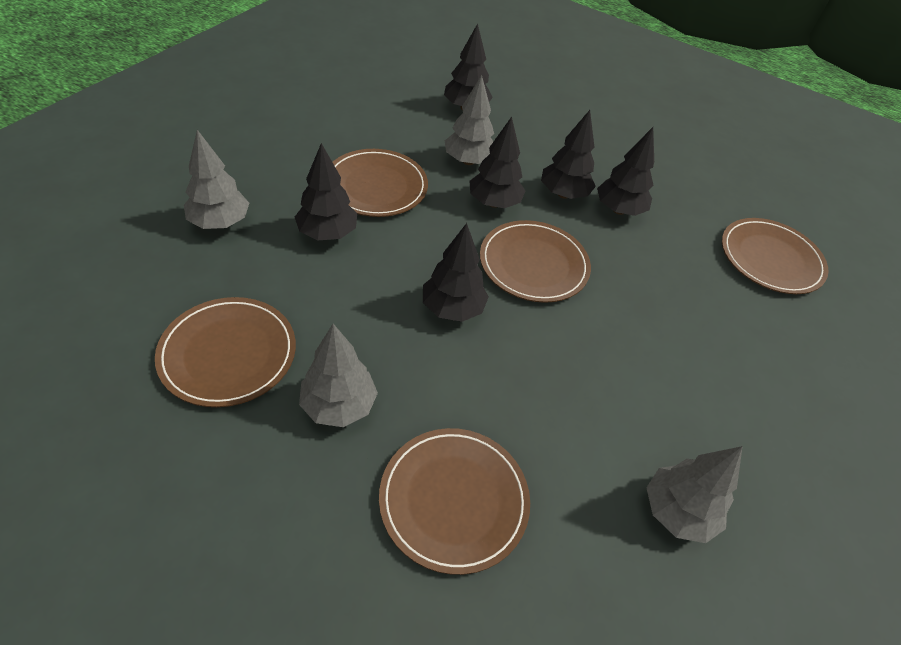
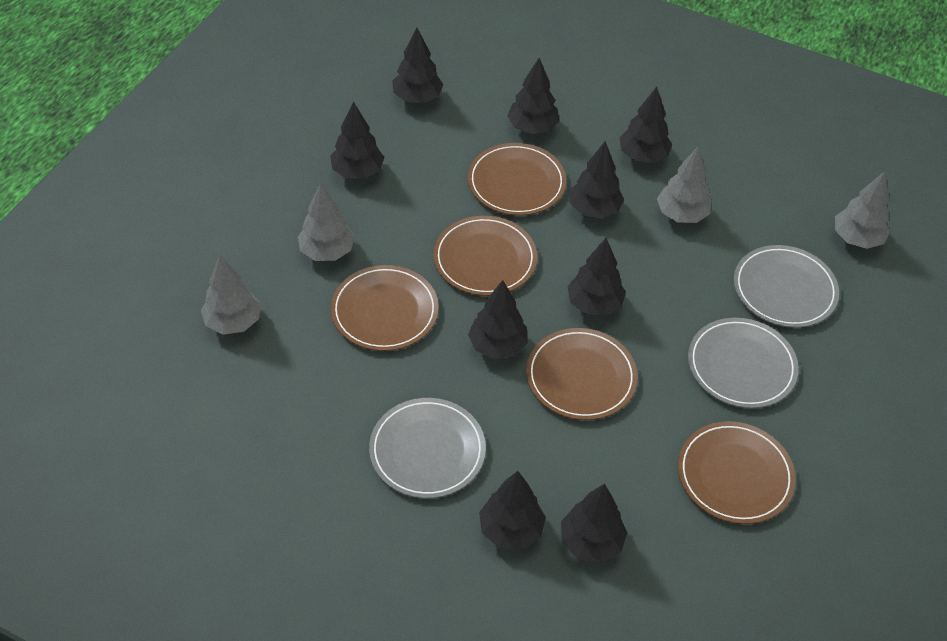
black tree: [295,143,357,240] [423,223,489,322] [444,24,493,109] [469,117,526,208] [541,110,596,199] [597,127,654,216] = 6 -> [330,102,384,179] [392,28,443,103] [468,280,528,359] [479,471,546,550] [507,58,559,134] [561,484,628,563] [567,238,626,316] [570,141,624,219] [620,87,672,163] = 9
grey plate: none = 0 -> [369,398,486,498] [688,318,799,408] [734,245,839,328] = 3

